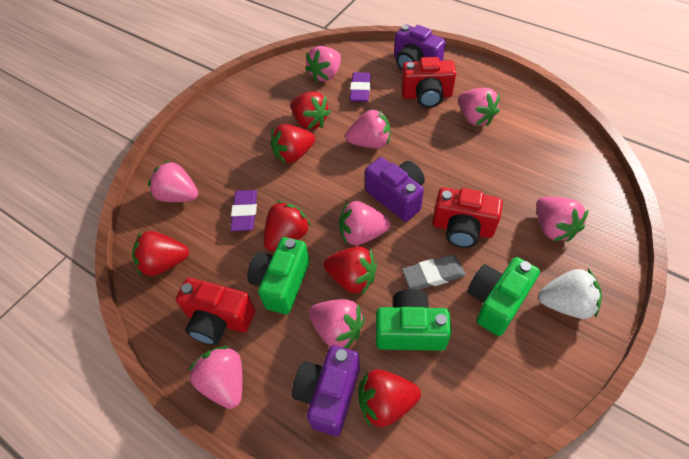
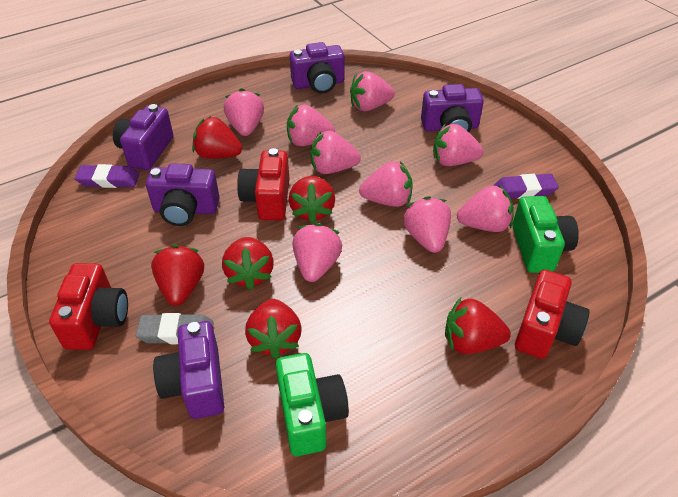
green camera: [247,237,310,314] [376,289,451,351] [467,257,540,336] = 3 -> [276,353,349,456] [512,196,579,273] = 2
pink strawberry: [148,160,198,202] [188,346,243,409] [305,46,341,82] [309,299,365,349] [339,201,390,245] [345,109,390,148] [458,88,500,126] [536,197,589,242] = 8 -> [224,88,264,136] [287,105,335,146] [293,223,342,282] [310,131,361,174] [350,71,395,111] [359,161,413,207] [403,196,451,253] [433,123,483,166] [457,184,513,232] = 9
purple camera: [292,345,360,436] [365,157,425,222] [394,25,446,70] = 3 -> [113,104,173,170] [146,163,220,226] [153,321,224,419] [290,42,345,93] [421,84,484,132] = 5
white strawberry: [538,269,602,319] = 1 -> none = 0

